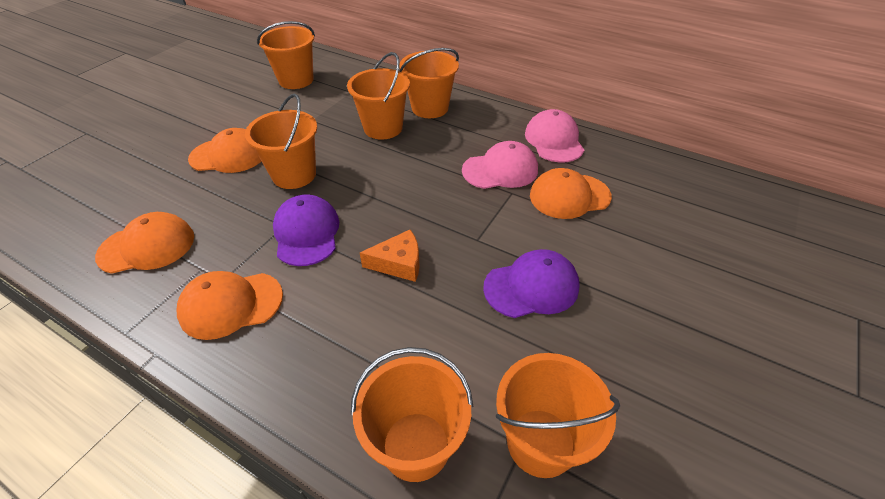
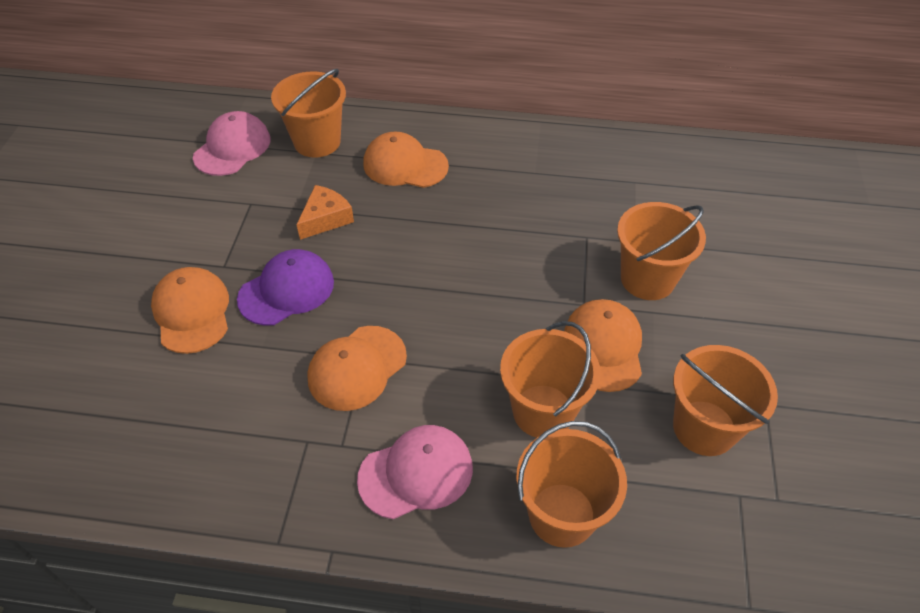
orange bucket: [245,94,317,189] [257,21,315,89] [347,52,410,140] [351,347,473,482] [399,48,459,118] [496,353,620,478] = 6 -> [271,69,346,158] [500,321,601,438] [516,421,627,548] [617,202,706,300] [673,345,778,456] = 5
purple cap: [273,194,339,266] [483,249,580,318] = 2 -> [237,249,334,326] = 1

